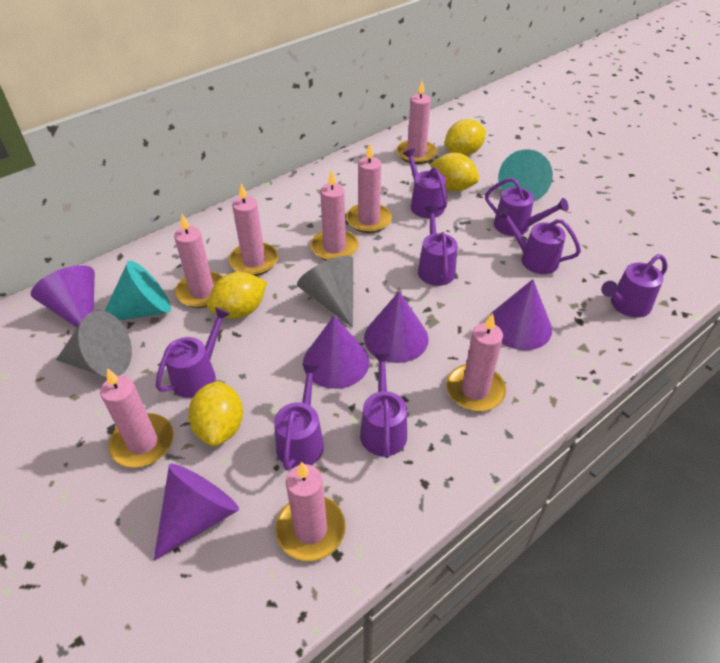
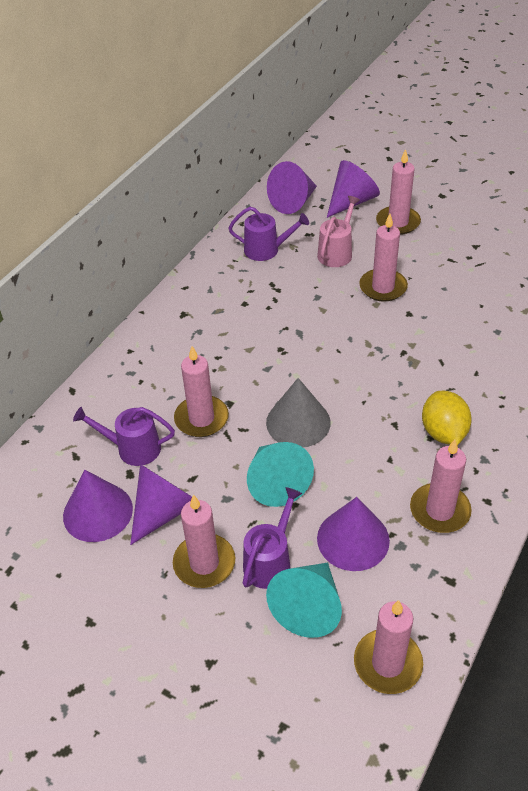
grey cone: [56,311,132,377] [297,256,353,328] = 2 -> [266,378,331,447] = 1
pink candle: [100,368,174,468] [174,214,223,308] [229,184,278,276] [275,462,346,561] [310,170,359,261] [346,144,392,233] [396,81,437,164] [446,313,506,411] = 8 -> [173,494,235,588] [174,346,229,437] [354,600,423,694] [359,214,408,302] [376,149,421,235] [410,439,471,533] = 6
pink watering can: none = 0 -> [317,196,360,267] = 1
purple watering can: [156,307,230,398] [274,364,324,470] [360,354,407,458] [403,149,447,218] [418,206,457,286] [485,178,568,236] [497,207,581,274] [601,254,667,318] = 8 -> [73,407,175,466] [228,207,309,261] [243,487,302,589] = 3
yellow lemon: [188,381,243,446] [207,272,267,319] [430,153,479,191] [445,119,486,156] = 4 -> [422,391,472,445] = 1

